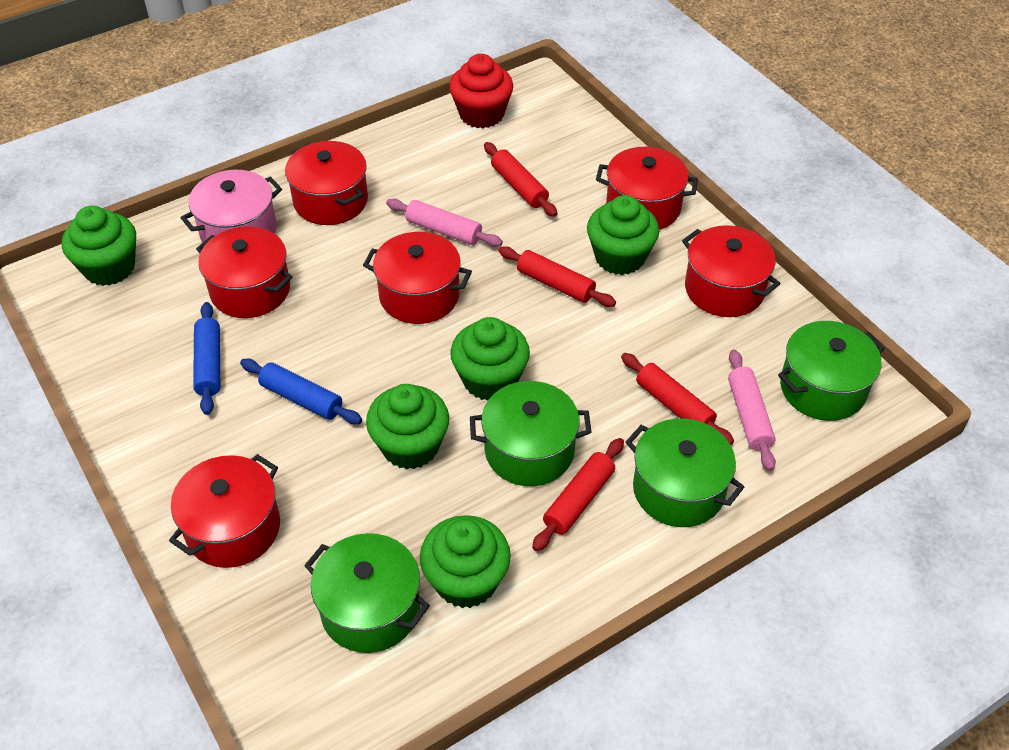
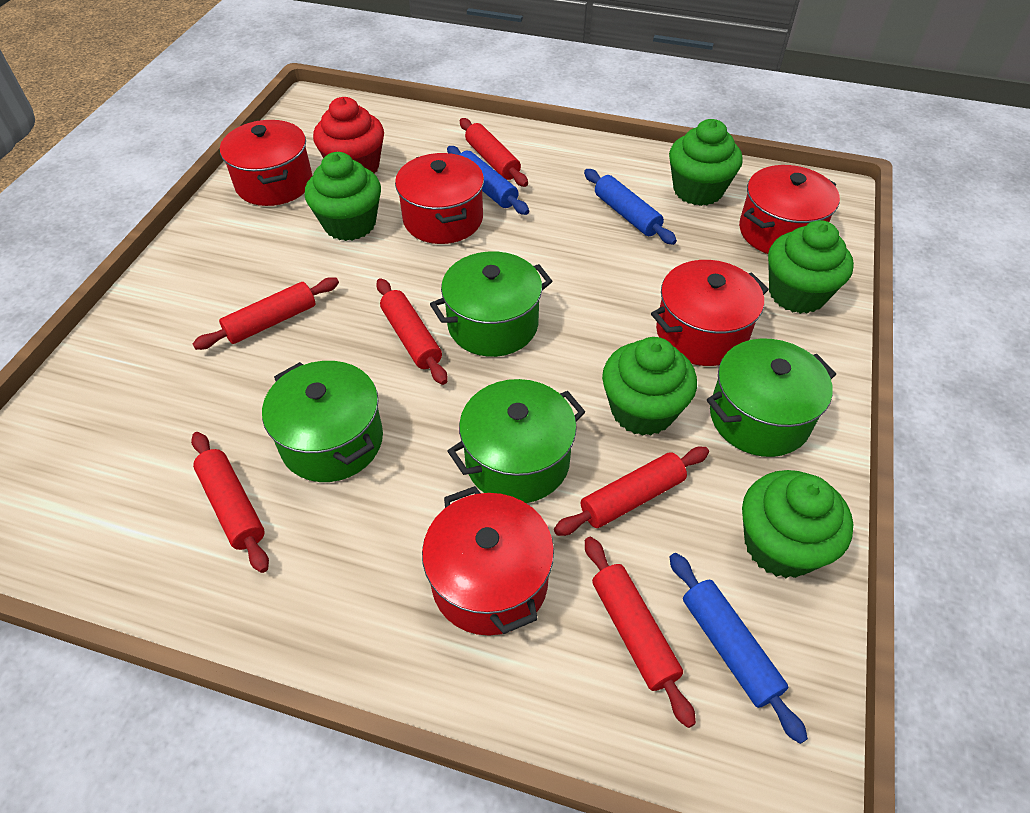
blue rolling pin: [193,302,220,415] [240,359,362,424] = 2 -> [447,146,529,215] [584,169,677,245] [669,553,808,744] = 3
pink pot: [181,170,282,243] = 1 -> none = 0
pink rolling pin: [386,199,503,247] [728,349,776,471] = 2 -> none = 0
red pot: [169,454,280,568] [196,226,293,318] [285,141,368,225] [363,232,472,324] [596,147,698,230] [682,225,781,317] = 6 -> [220,120,312,206] [395,153,484,244] [422,486,554,636] [651,260,769,366] [739,165,840,254] = 5
red rolling pin: [484,142,557,217] [498,246,616,307] [532,438,624,551] [621,353,734,445] = 4 -> [191,432,269,573] [193,277,339,350] [376,278,447,385] [460,118,528,187] [554,447,709,536] [585,537,696,728] = 6

